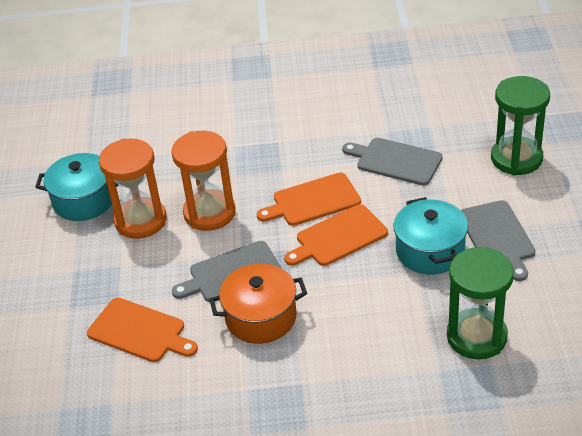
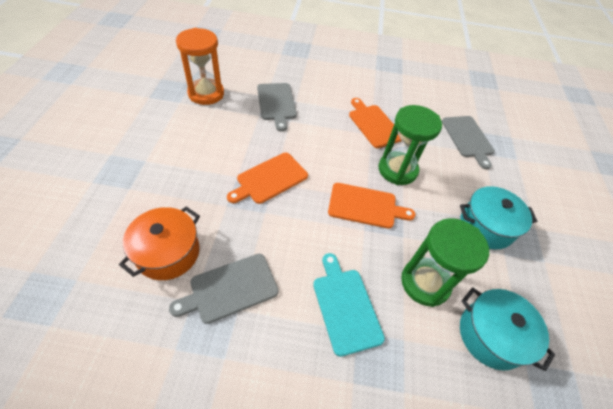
orange hourglass: [99,138,167,239] [171,131,236,231] = 2 -> [176,28,224,105] = 1
turquoise cutting board: none = 0 -> [313,253,385,357] = 1

